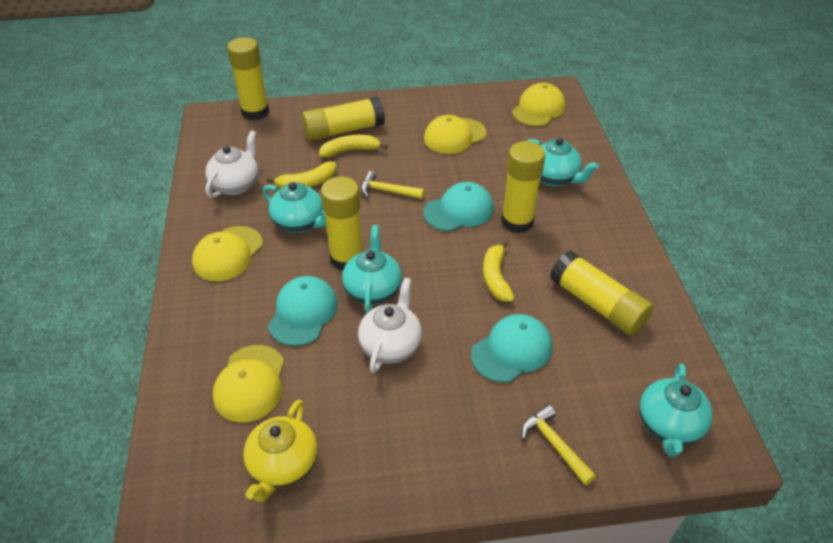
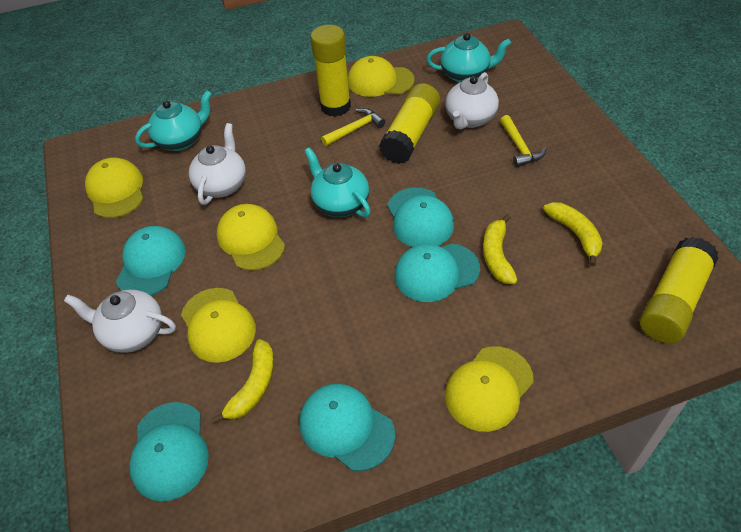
turquoise cap: [268,276,338,346] [423,182,494,232] [471,314,552,383] = 3 -> [116,226,186,296] [129,402,209,501] [299,384,395,471] [387,187,454,247] [395,243,480,302] = 5
turquoise teapot: [263,182,326,233] [342,225,402,313] [527,138,599,187] [639,363,713,457] = 4 -> [135,90,212,151] [304,147,371,218] [426,33,511,83] = 3
white teapot: [205,130,258,198] [358,278,422,373] = 2 -> [64,290,176,353] [189,123,246,205] [445,72,499,130] = 3
yellow cap: [192,226,263,281] [213,345,284,423] [424,115,486,154] [512,83,565,127] = 4 -> [85,157,143,218] [181,288,256,363] [217,204,285,271] [348,56,414,97] [445,346,534,432] = 5
yellow glue stick: [227,37,269,121] [302,96,385,141] [321,177,363,270] [501,141,545,233] [550,250,654,335] = 5 -> [310,25,351,117] [379,83,440,164] [640,237,719,343] = 3
yellow teapot: [243,400,318,502] = 1 -> none = 0

